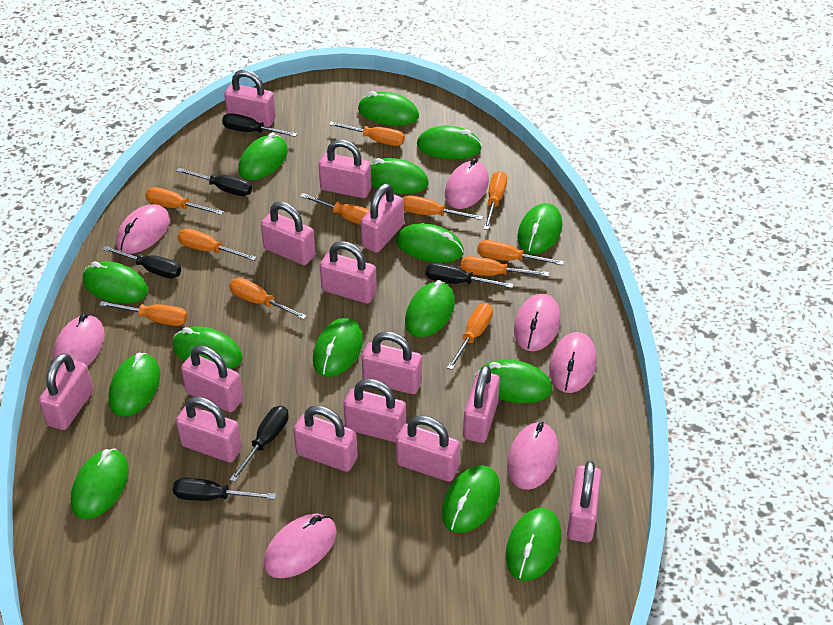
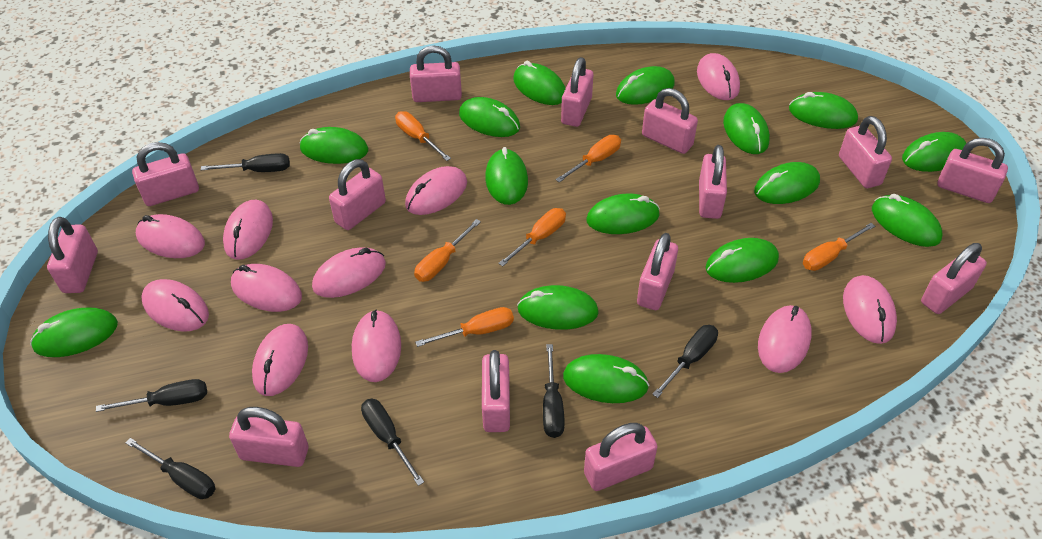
orange screwdriver: [99,301,188,326] [145,187,224,215] [178,229,257,261] [229,278,307,320] [300,193,370,225] [329,122,405,146] [403,195,484,220] [447,303,493,370] [461,256,549,276] [477,240,564,265] [484,171,507,230] = 11 -> [395,111,451,161] [414,219,481,282] [415,307,514,347] [498,208,566,266] [555,135,621,182] [803,223,875,271] = 6
pink mouse: [53,314,105,372] [116,204,170,254] [263,514,337,578] [445,158,489,209] [507,422,559,490] [514,293,560,351] [549,332,597,393] = 7 -> [136,214,205,258] [141,279,209,332] [223,200,273,260] [231,264,302,312] [252,324,308,396] [312,247,386,298] [352,310,401,382] [405,166,467,215] [697,53,740,100] [758,305,812,373] [843,275,897,344] = 11

